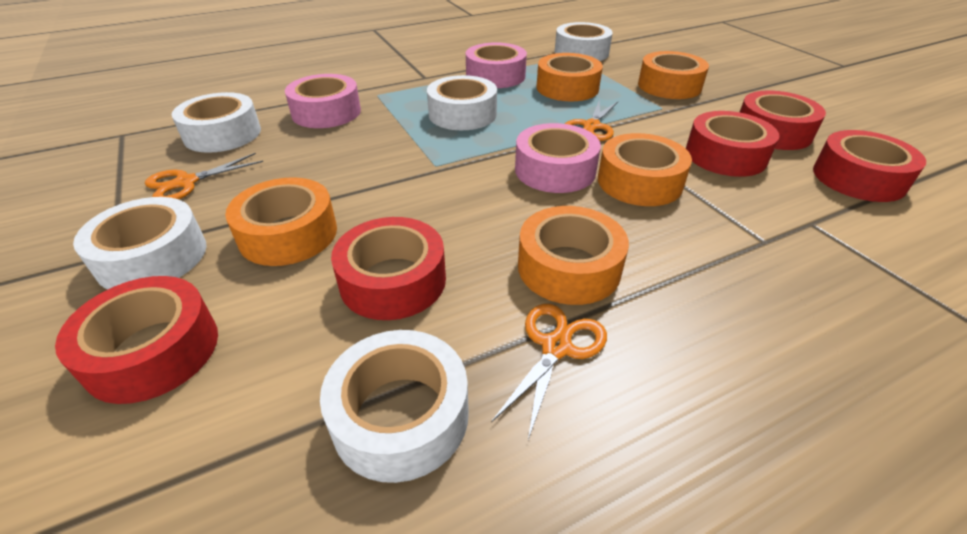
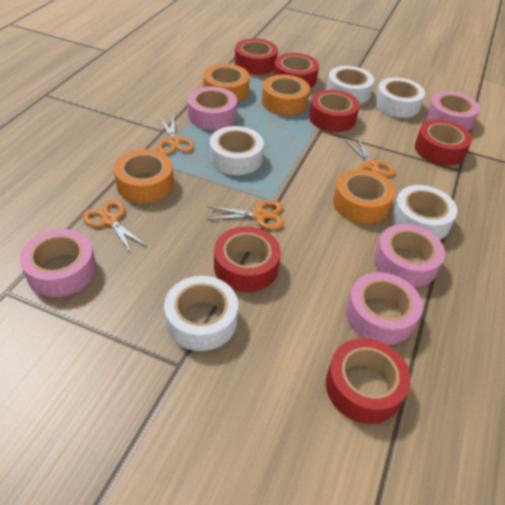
orange scissors: [145,153,263,199] [491,304,607,440] [565,99,618,141] = 3 -> [83,200,148,254] [157,116,194,155] [207,200,284,230] [344,136,395,177] = 4
orange tape: [225,177,337,266] [518,206,629,305] [536,53,603,101] [598,133,692,206] [638,51,709,99] = 5 -> [114,149,174,203] [203,64,250,102] [262,74,310,115] [333,169,395,224] = 4
pink tape: [285,74,361,128] [466,42,527,88] [515,123,601,193] = 3 -> [20,229,97,297] [188,87,237,130] [346,272,423,345] [374,224,445,287] [426,91,480,131] = 5
red tape: [55,276,218,404] [331,217,446,320] [686,111,779,177] [740,91,826,150] [813,130,926,202] = 5 -> [214,226,281,292] [235,38,278,75] [274,53,319,88] [309,89,360,132] [326,338,411,424] [415,119,472,166] = 6

